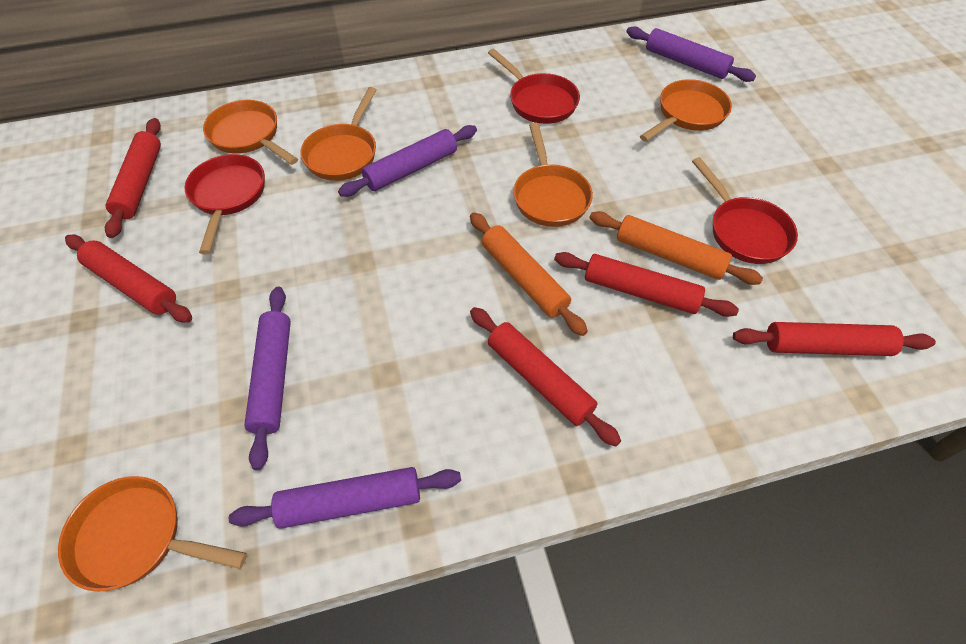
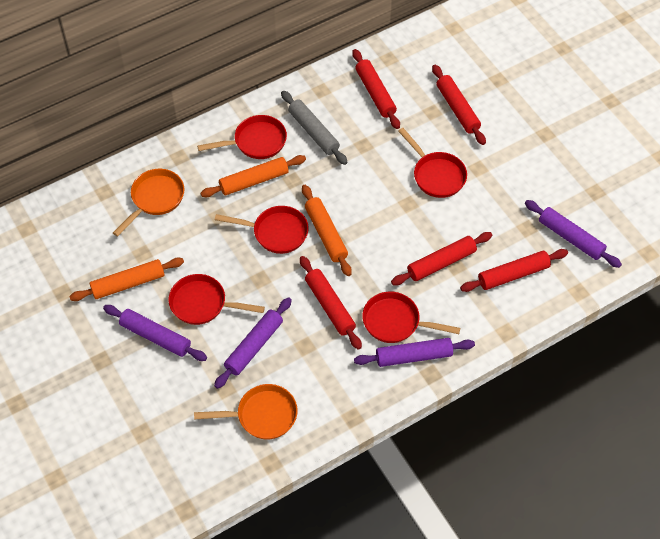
grey rolling pin: none = 0 -> [281,91,348,165] = 1
orange pan: [58,476,247,592] [203,100,298,165] [301,87,376,181] [513,122,593,227] [640,79,732,142] = 5 -> [113,169,184,237] [194,384,297,440] = 2
orange rolling pin: [470,212,588,336] [589,211,763,285] = 2 -> [69,257,184,301] [201,155,306,197] [302,185,352,276] = 3
red pan: [184,154,265,254] [488,49,580,124] [692,157,798,264] = 3 -> [169,274,265,325] [197,115,287,159] [215,206,309,254] [362,292,460,343] [398,128,467,198] = 5

